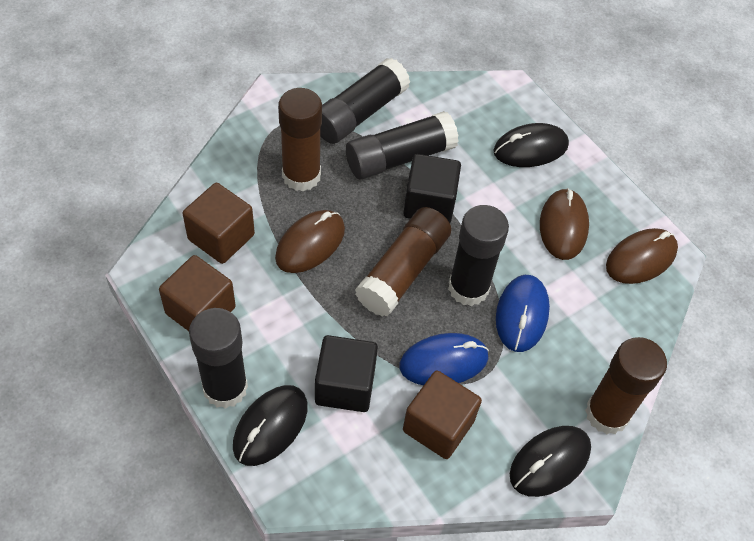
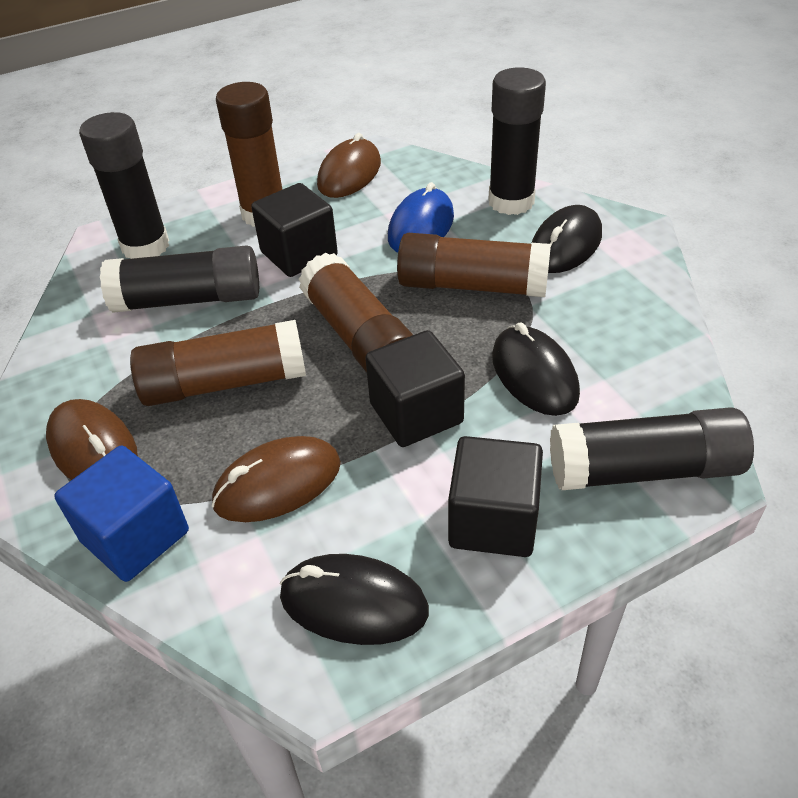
black cube: [315,335,378,412] [403,154,461,223] = 2 -> [251,183,338,277] [365,330,465,447] [448,436,543,557] = 3
blue cube: none = 0 -> [54,446,189,582] = 1
blue mouse: [399,333,489,385] [496,275,550,352] = 2 -> [388,182,454,253] = 1
brown cube: [159,255,236,331] [183,183,255,264] [403,371,482,459] = 3 -> none = 0
brown glue stick: [278,88,322,192] [355,207,451,317] [585,337,667,434] = 3 -> [130,320,306,406] [216,82,282,227] [299,253,413,373] [397,233,551,297] = 4

